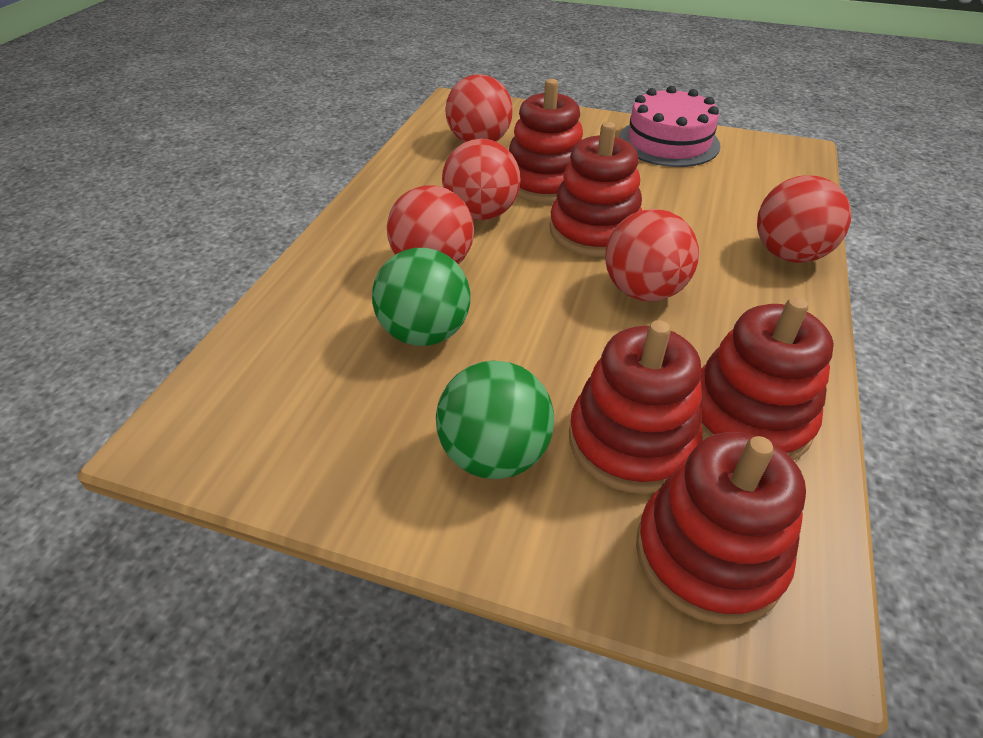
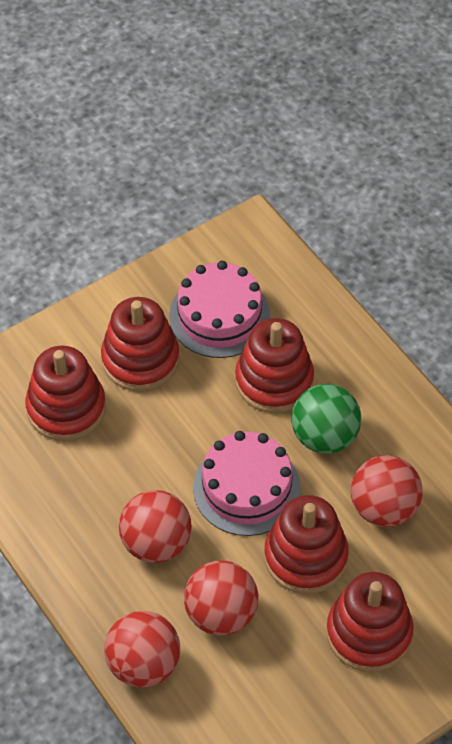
green ball: [372,248,470,346] [436,360,554,479] = 2 -> [292,384,361,454] = 1
pink cake: [619,86,720,167] = 1 -> [169,261,270,358] [193,431,301,536] = 2
red ball: [387,185,474,264] [442,139,521,220] [445,74,513,142] [605,209,699,301] [757,175,851,263] = 5 -> [104,611,180,688] [119,490,192,563] [184,560,258,636] [351,455,423,527] = 4

